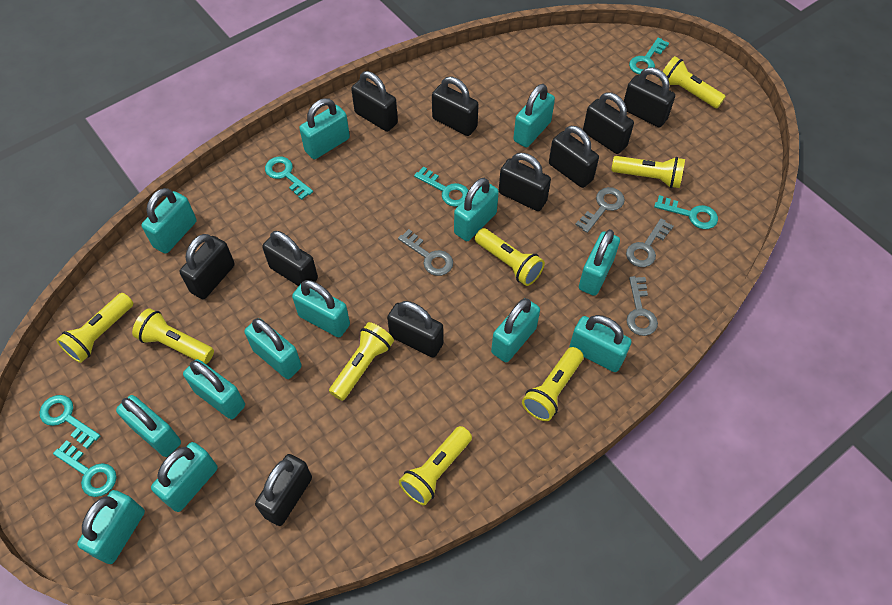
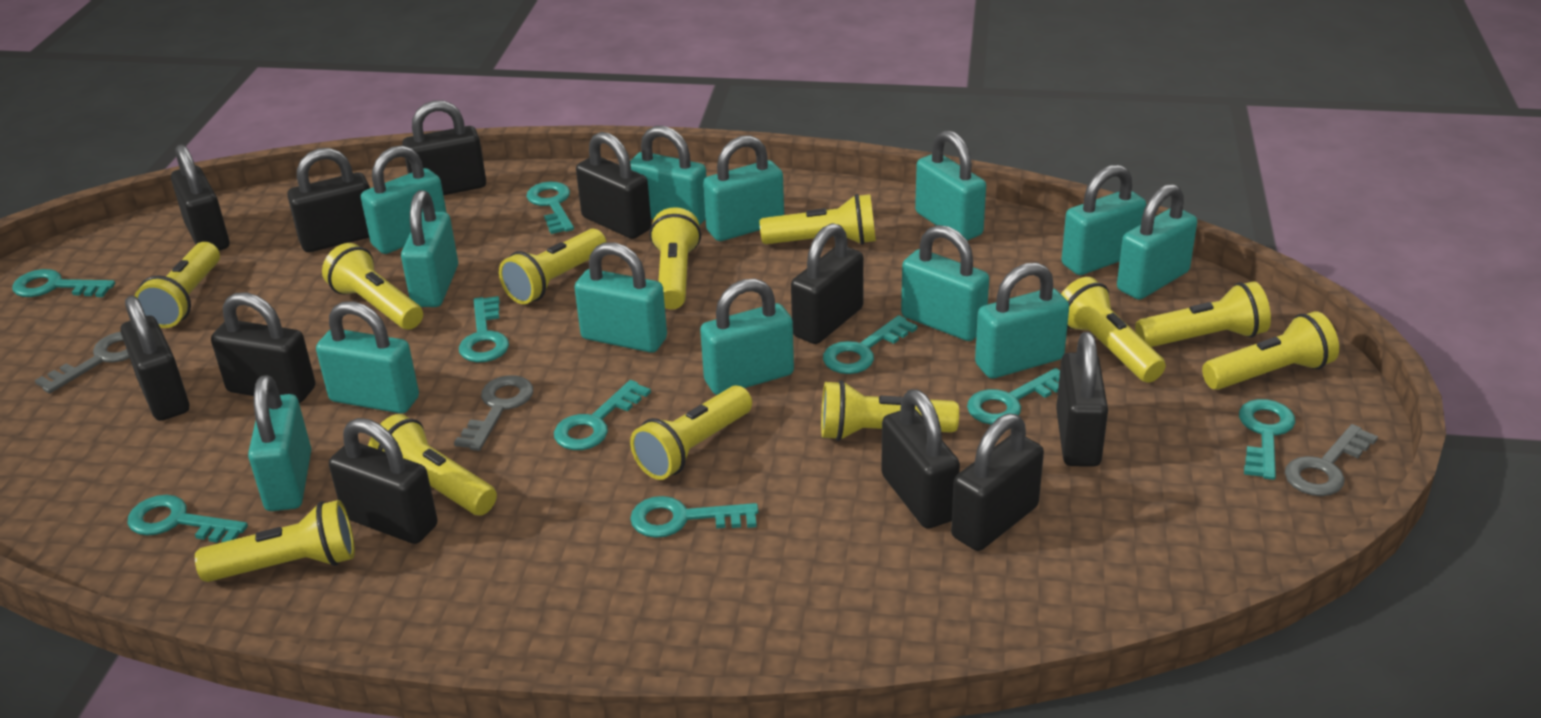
black padlock: [180,234,235,299] [255,454,312,526] [262,231,318,286] [351,71,398,132] [387,301,443,358] [432,77,479,136] [499,153,551,211] [549,126,599,188] [583,92,634,154] [624,67,675,127] = 10 -> [120,296,189,421] [171,144,229,251] [211,292,316,403] [287,148,370,252] [329,418,438,544] [402,100,486,195] [576,132,652,239] [791,223,864,344] [881,389,960,529] [951,413,1044,551] [1056,332,1108,467] = 11
grey key: [398,229,453,276] [575,187,625,233] [626,219,673,267] [626,276,658,336] = 4 -> [35,332,129,394] [454,375,533,451] [1285,424,1378,496] = 3
turquoise key: [39,395,101,449] [53,440,117,497] [265,156,313,200] [414,166,469,207] [629,38,669,75] [654,195,718,229] = 6 -> [12,269,115,297] [128,495,248,543] [459,296,509,362] [526,182,574,234] [554,380,651,450] [630,496,759,538] [823,315,917,374] [967,368,1060,425] [1239,399,1295,480] = 9
yellow flashlight: [56,293,133,363] [132,308,214,364] [329,322,394,401] [399,426,472,505] [475,228,545,286] [522,347,584,421] [611,156,685,188] [659,56,726,108] = 8 -> [134,242,220,328] [195,500,355,582] [322,243,423,330] [368,414,497,515] [499,229,606,304] [630,385,752,480] [649,207,701,309] [759,194,876,245] [821,380,959,441] [1061,277,1166,383] [1135,281,1271,347] [1202,311,1339,390] = 12

